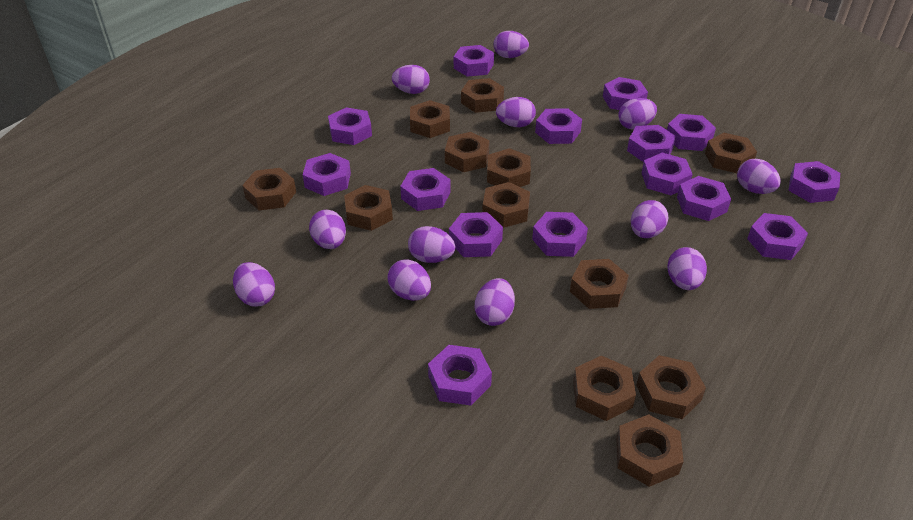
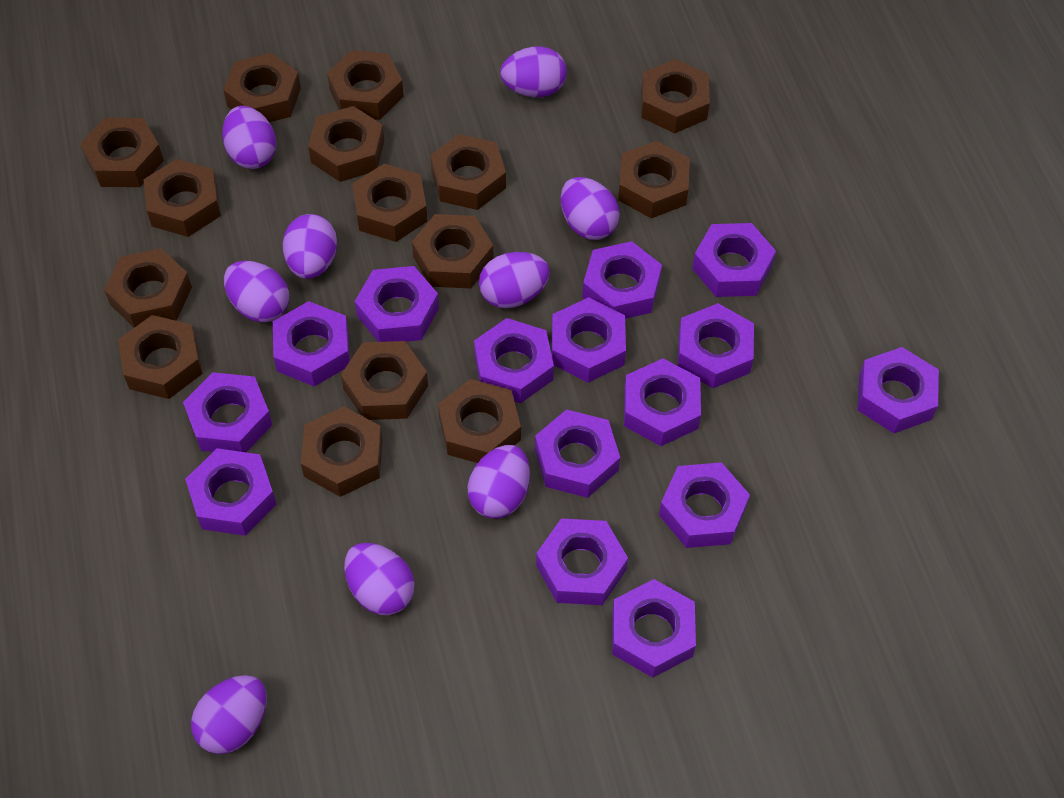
brown nut: [242,168,296,210] [344,185,393,231] [410,100,450,138] [445,132,490,172] [461,78,504,113] [482,182,530,228] [487,148,531,187] [570,259,629,309] [573,355,636,421] [616,414,684,487] [636,355,706,419] [705,133,757,173] = 12 -> [80,118,164,187] [104,248,192,328] [118,315,203,399] [144,159,221,237] [223,53,301,122] [301,406,383,497] [308,106,384,182] [327,50,404,120] [341,341,428,420] [352,164,428,242] [412,214,493,288] [430,134,506,210] [438,379,521,463] [618,141,690,218] [641,59,710,133] = 15
purple egg: [233,262,275,307] [309,210,346,249] [387,259,431,301] [392,65,430,94] [408,226,456,263] [475,278,515,326] [493,31,529,58] [496,97,536,127] [618,98,657,130] [631,200,668,238] [667,247,707,290] [737,159,781,194] = 12 -> [191,675,267,754] [222,106,276,169] [224,261,289,322] [283,214,337,279] [344,543,415,615] [467,445,530,519] [479,252,550,308] [500,46,567,97] [560,177,620,240] = 9

